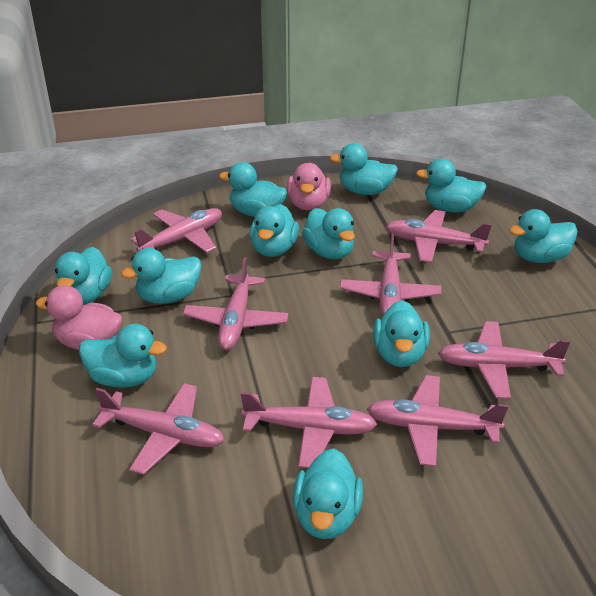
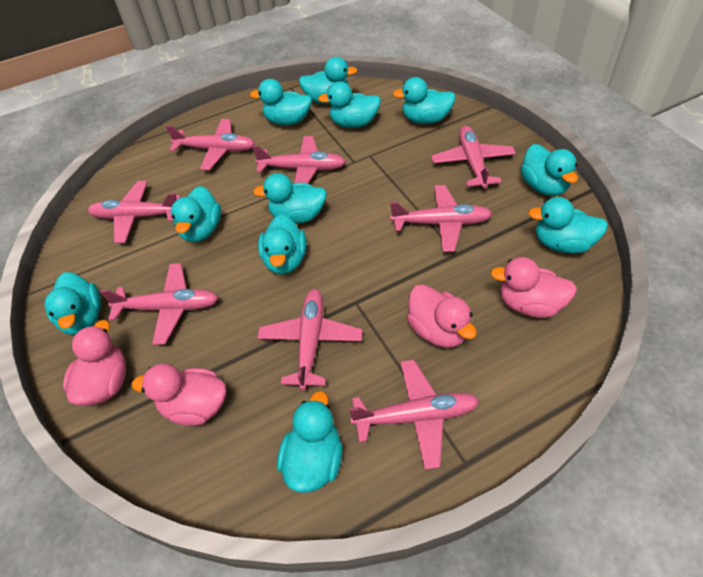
pink duck: [35,285,122,350] [287,162,331,210] = 2 -> [63,320,126,406] [132,364,226,426] [407,284,477,348] [490,257,577,318] = 4

